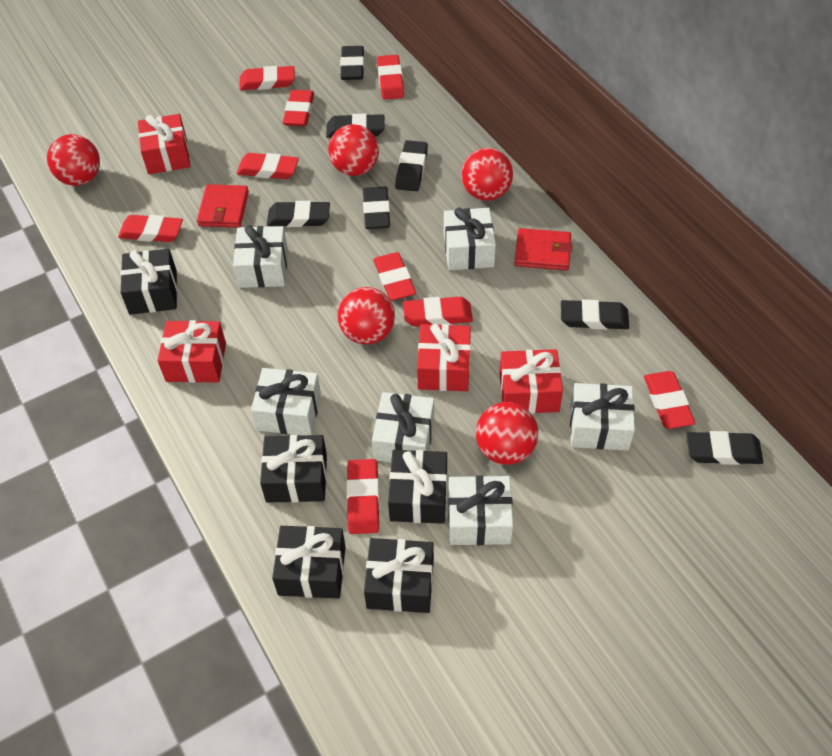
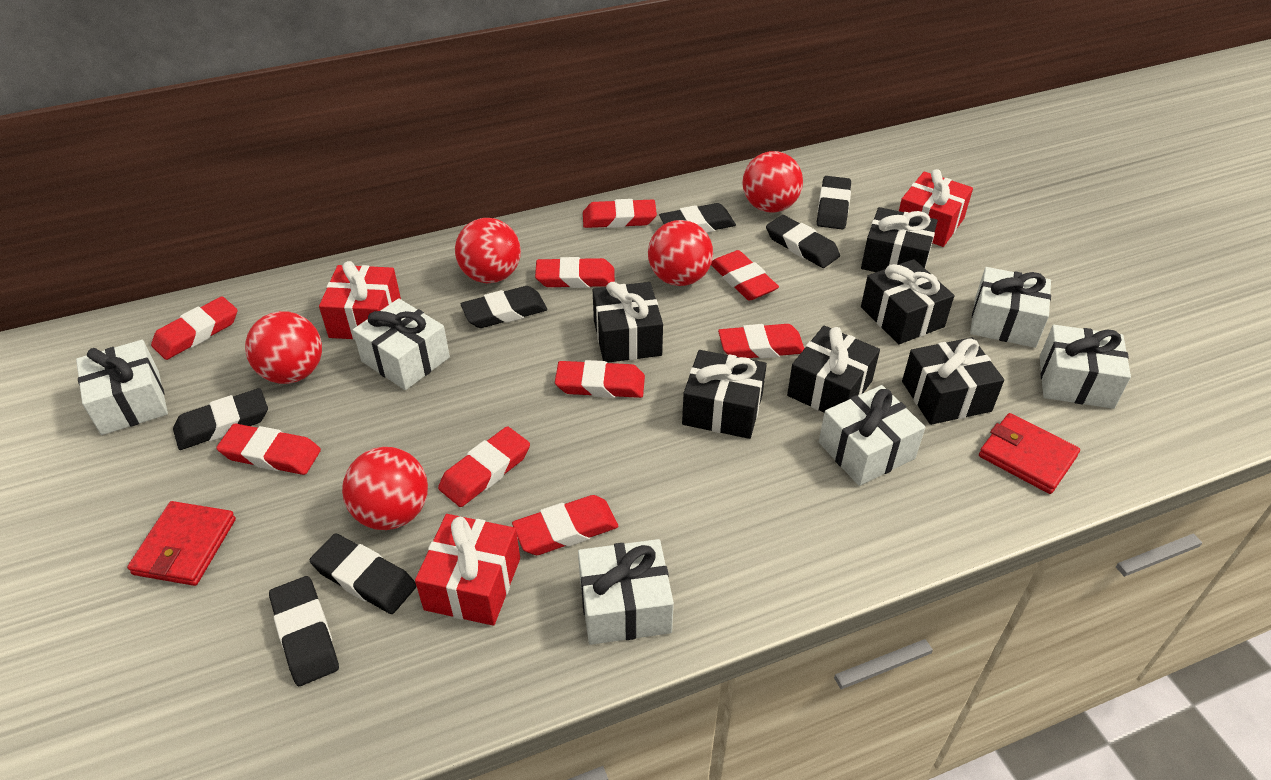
black gift: [121,249,177,315] [260,435,327,503] [272,526,346,599] [364,538,434,613] [388,450,447,524] = 5 -> [593,282,663,363] [682,350,767,439] [787,326,880,413] [861,207,938,272] [861,259,954,344] [902,337,1004,425] = 6
red gift: [138,114,190,174] [157,320,226,383] [417,324,471,391] [499,349,563,414] = 4 -> [319,261,401,340] [415,514,520,626] [899,169,973,247] = 3

